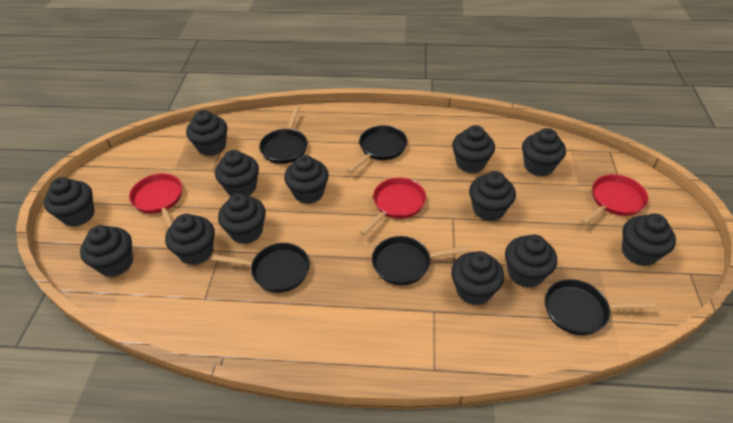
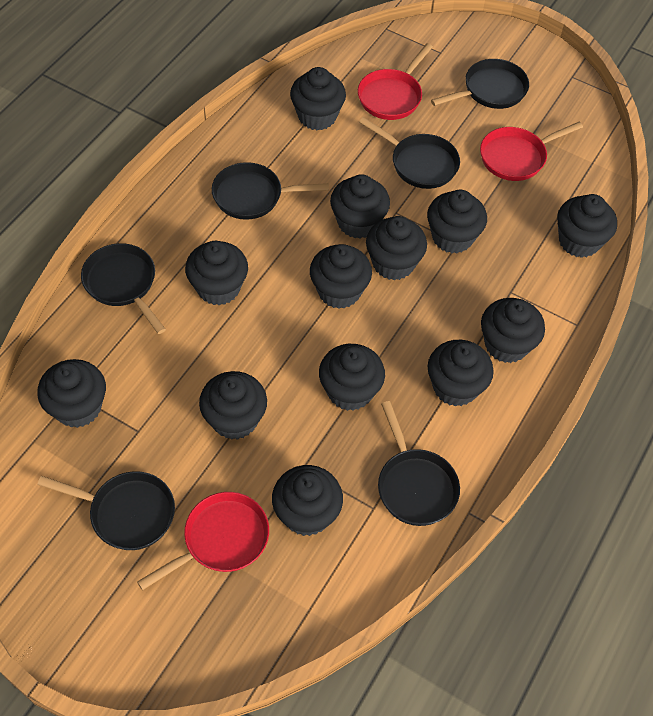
black pan: [212,243,310,293] [259,106,307,164] [347,125,407,173] [372,236,470,285] [545,279,656,335] = 5 -> [37,471,175,550] [81,243,166,334] [212,162,329,220] [359,117,460,189] [378,401,460,526] [431,59,529,109] = 6

